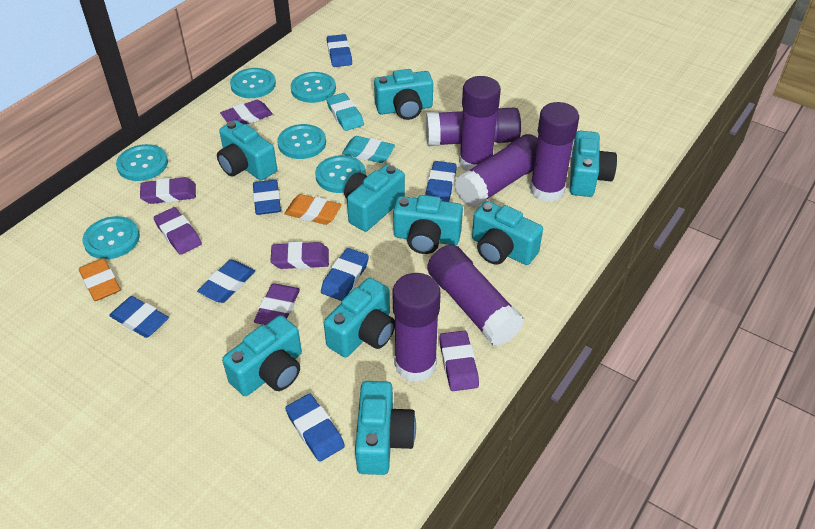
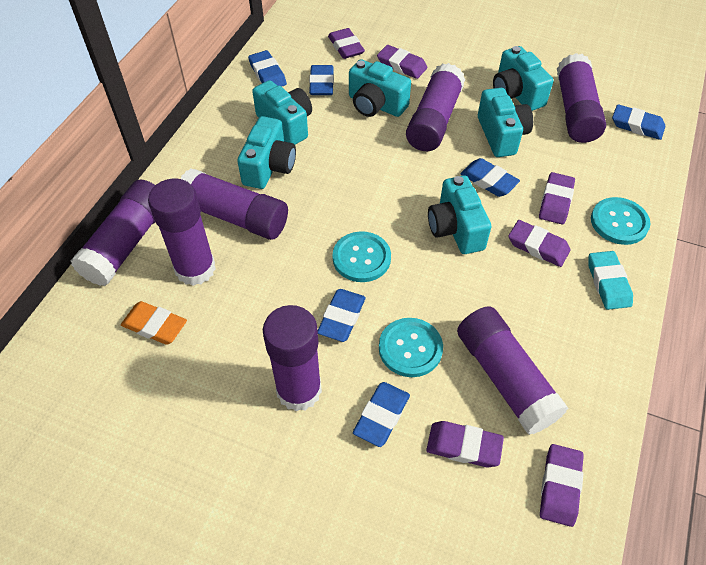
blue eraser: [109,296,169,338] [197,260,255,303] [253,180,281,215] [285,394,345,462] [321,248,369,301] [327,34,352,67] [425,161,457,202] = 7 -> [248,50,287,87] [309,65,334,95] [318,289,366,342] [353,382,410,447] [460,158,520,197] [612,104,665,140] = 6
orange eraser: [79,258,120,301] [284,194,341,225] = 2 -> [121,301,187,345] = 1
purple glue stick: [392,273,441,382] [426,107,521,146] [427,245,524,346] [455,134,538,208] [459,76,501,171] [530,102,579,202] = 6 -> [71,179,155,286] [148,179,216,286] [181,168,288,240] [263,305,322,411] [406,63,465,151] [457,306,569,435] [557,53,606,143] = 7
turquoise button: [82,216,140,259] [116,144,168,181] [230,68,276,98] [277,124,326,159] [291,72,336,103] [315,155,366,193] = 6 -> [332,231,391,282] [379,318,443,377] [591,197,650,245] = 3
turquoise camera: [217,120,277,181] [222,315,302,396] [324,278,395,357] [344,164,405,232] [355,381,416,475] [374,69,433,120] [393,195,463,254] [472,201,543,265] [570,131,617,197] = 9 -> [237,116,296,189] [252,80,312,145] [349,59,411,117] [428,175,491,254] [478,88,533,157] [493,46,553,111] = 6
turquoise eraser: [326,93,364,131] [342,136,395,163] = 2 -> [588,251,633,310] = 1

